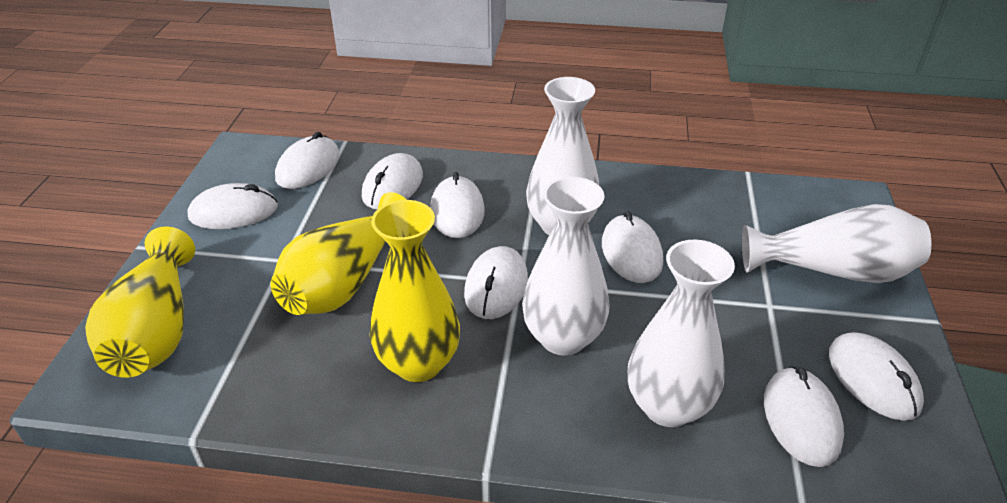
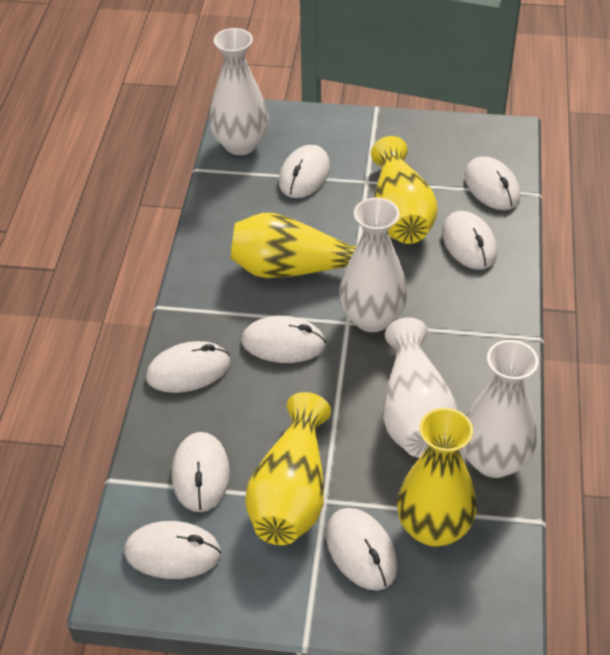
yellow vase: [85,226,195,378] [270,192,407,315] [370,200,460,382] = 3 -> [231,213,356,278] [245,392,331,545] [371,136,437,244] [397,408,477,547] = 4

